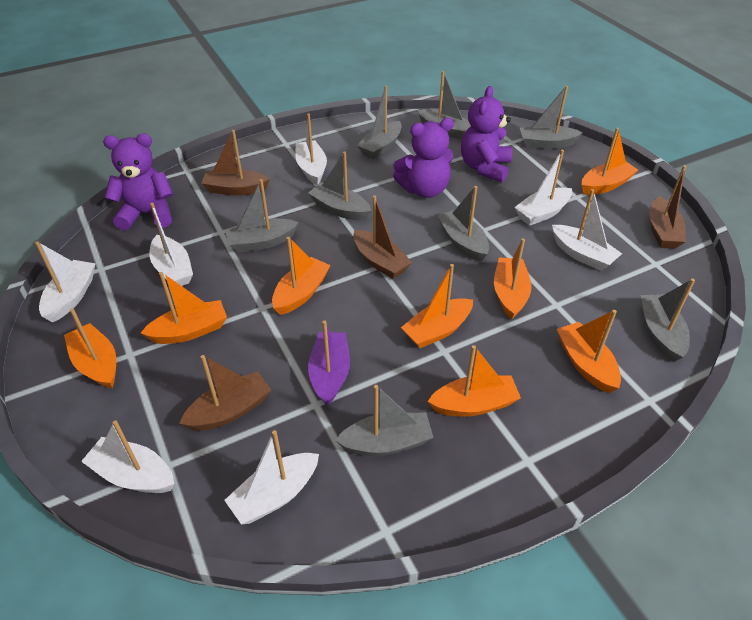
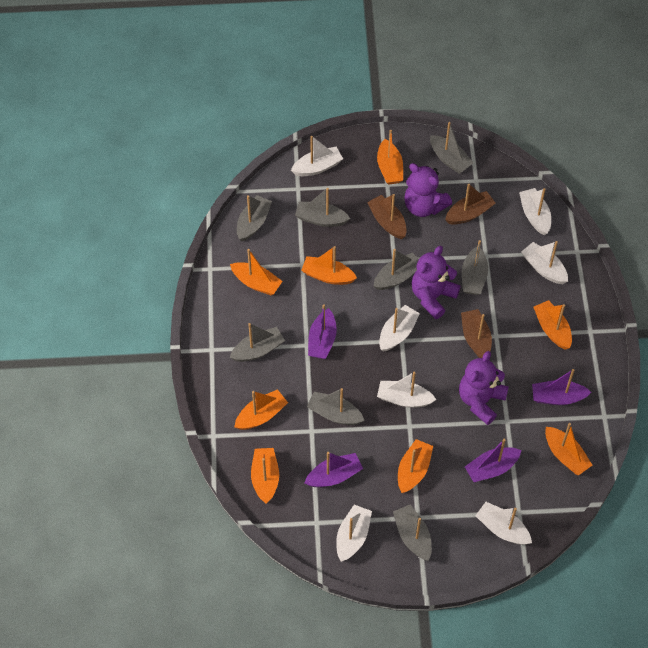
brown boat: [179,355,271,431] [201,130,270,196] [353,196,412,279] [649,165,686,249] = 4 -> [367,194,407,239] [445,184,496,225] [461,309,492,358] = 3
purple boat: [308,320,350,406] = 1 -> [304,452,363,487] [308,304,337,359] [465,439,522,482] [532,369,591,405] = 4

